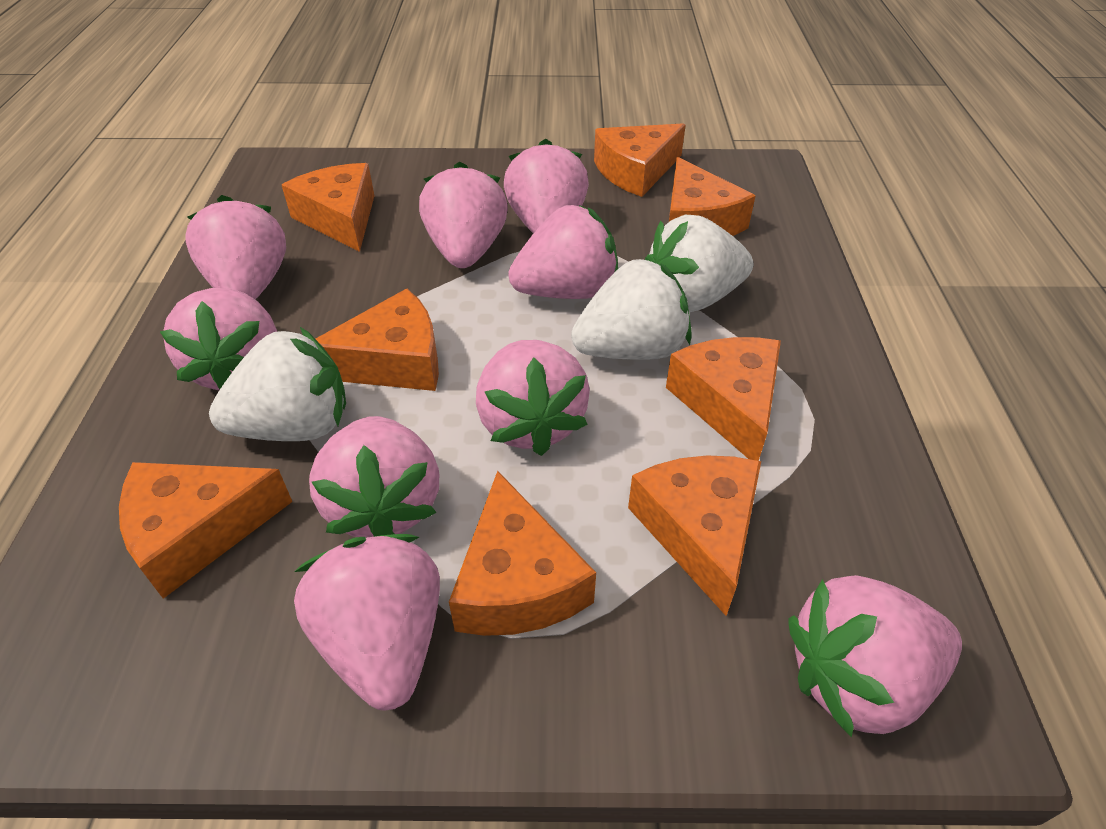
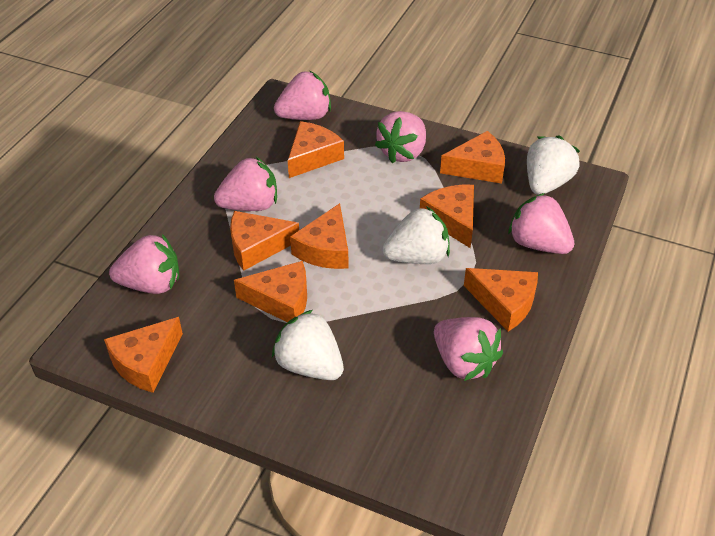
pink strawberry: [160,288,277,390] [185,195,286,299] [294,534,440,711] [309,416,439,538] [419,161,508,268] [476,340,590,456] [504,139,589,234] [508,205,618,299] [788,575,962,738] = 9 -> [109,234,179,294] [214,157,277,211] [274,71,331,120] [375,111,426,163] [434,317,503,381] [508,193,574,254] = 6

